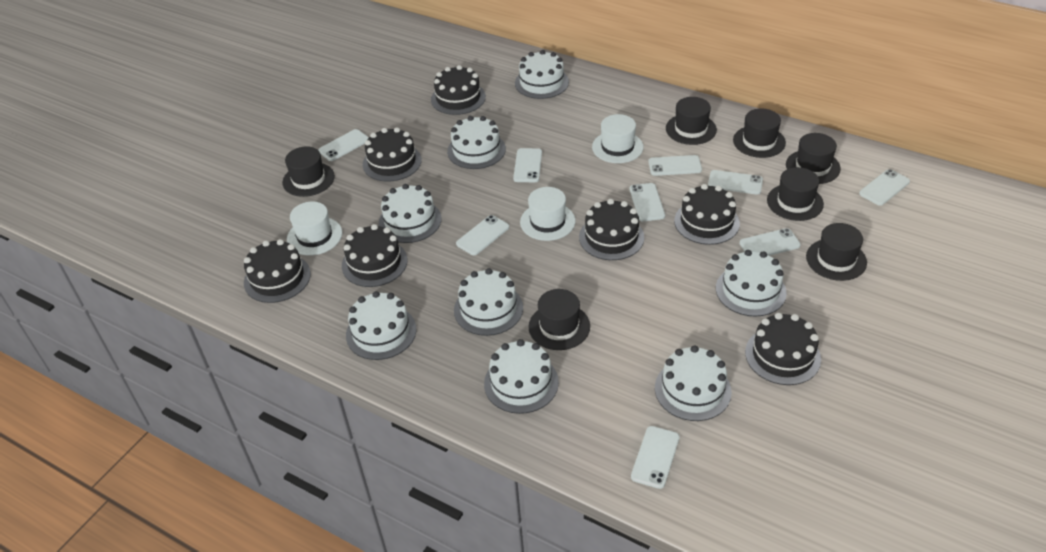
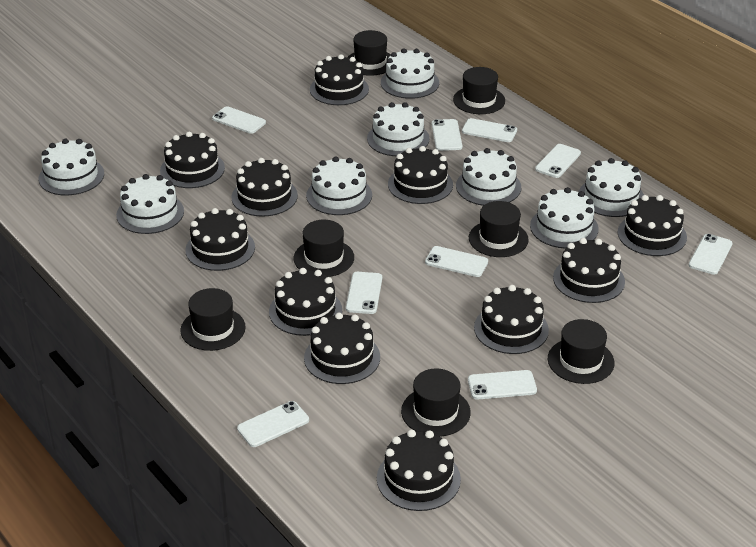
black cake: [244,239,311,303] [342,224,407,287] [363,127,422,182] [431,65,486,115] [579,199,644,260] [674,184,740,245] [745,313,821,385] = 7 -> [160,132,225,188] [185,208,255,271] [231,158,298,217] [269,268,342,336] [304,313,380,384] [310,54,369,105] [377,430,461,511] [388,146,453,204] [474,285,549,354] [553,238,625,303] [617,195,687,256] = 11
white hat: [287,201,342,256] [520,187,576,241] [592,114,644,163] = 3 -> none = 0

